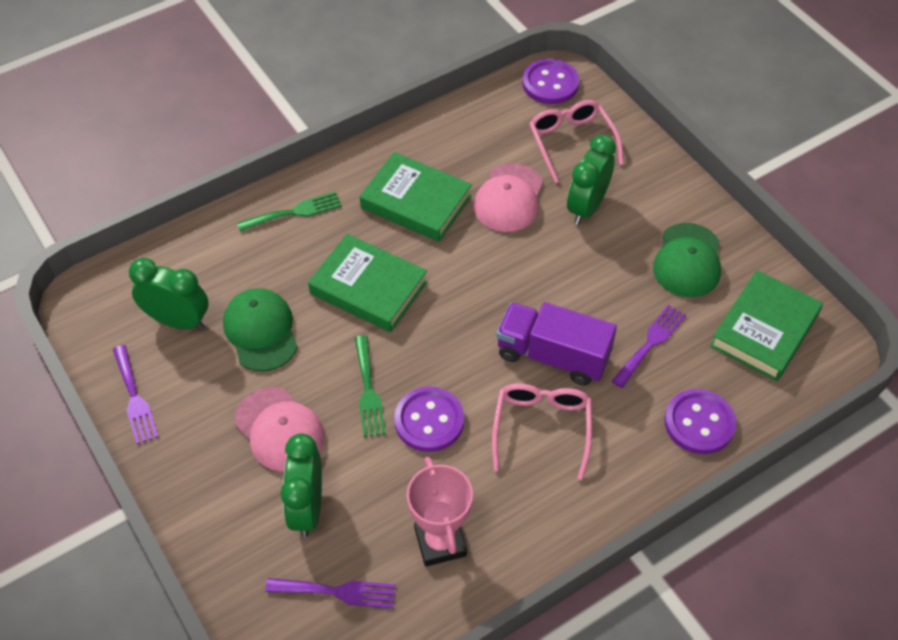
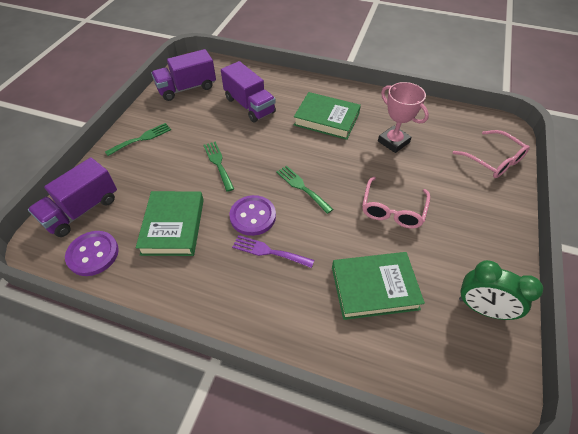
green cap: [223,288,298,372] [653,223,721,297] = 2 -> none = 0
green clock: [129,258,209,330] [280,433,322,537] [567,135,616,225] = 3 -> [459,260,543,320] = 1
green fork: [237,191,342,232] [355,335,386,437] = 2 -> [105,123,171,156] [203,142,234,192] [276,165,333,214] = 3
pink cap: [234,387,324,471] [474,163,543,232] = 2 -> none = 0
purple button: [394,387,464,452] [522,59,580,104] [665,389,736,454] = 3 -> [65,231,119,276] [229,195,276,236] = 2
purple fork: [113,345,159,444] [265,578,396,608] [612,305,686,388] = 3 -> [232,235,314,268] = 1
purple truck: [496,302,617,386] = 1 -> [28,157,117,237] [151,49,216,101] [221,61,276,122] = 3

